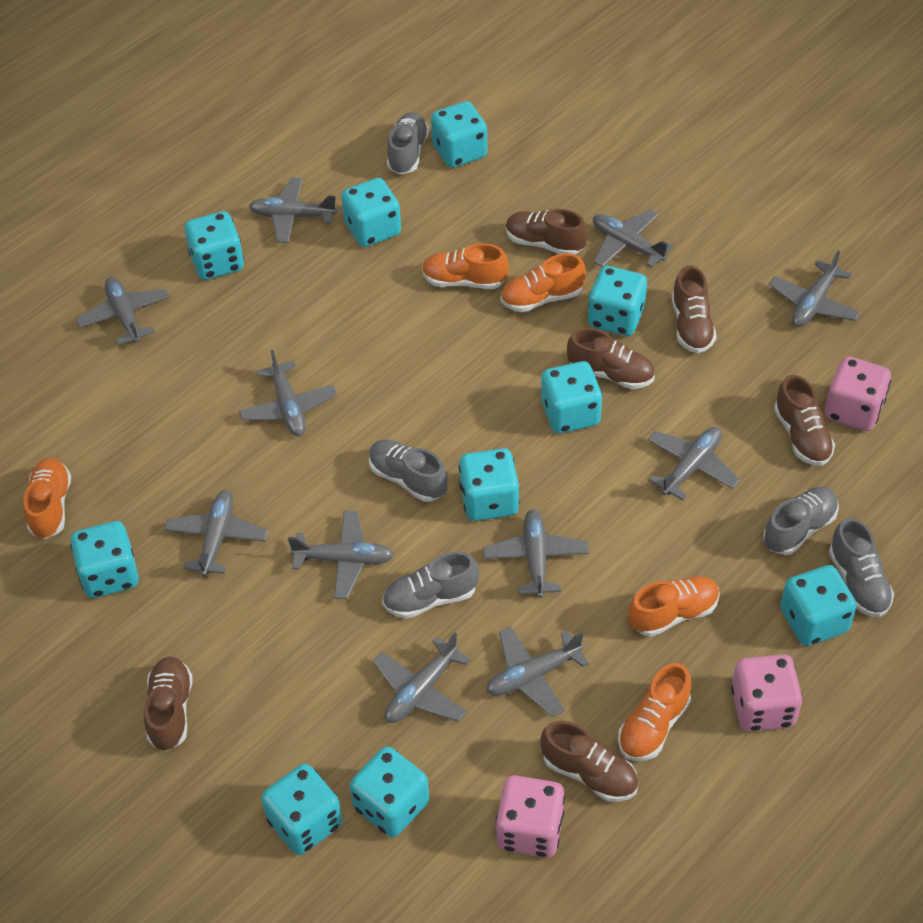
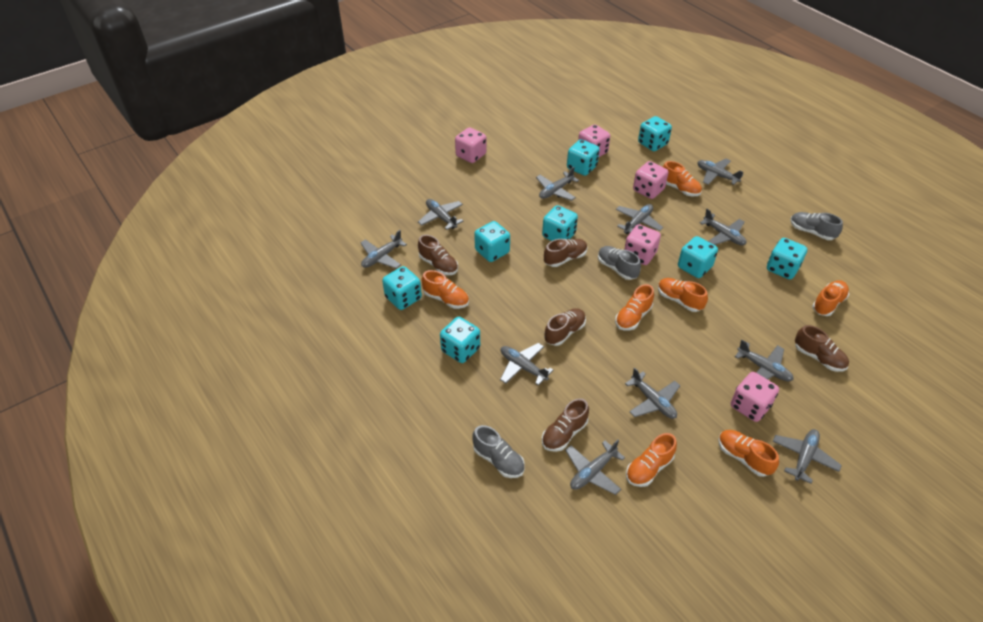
brown shoe: [144,657,193,751] [506,209,588,254] [540,721,638,802] [567,328,655,389] [672,265,716,353] [774,375,835,466] = 6 -> [418,235,458,275] [542,398,589,452] [544,239,588,267] [544,308,586,346] [795,325,849,372] = 5
grey shoe: [369,440,448,502] [382,552,479,619] [387,112,429,175] [763,487,839,555] [829,518,894,617] = 5 -> [472,425,525,478] [598,246,641,280] [791,212,843,240] = 3
orange shoe: [24,458,71,539] [422,243,509,289] [501,253,586,312] [618,663,691,761] [628,576,720,637] = 5 -> [421,270,469,309] [615,284,654,330] [626,433,677,487] [658,278,708,312] [663,161,702,196] [719,430,779,477] [812,280,849,316] = 7
pink dice: [496,775,565,858] [731,654,803,732] [825,356,891,431] = 3 -> [455,127,487,163] [578,124,610,157] [624,224,661,265] [633,161,668,199] [731,372,779,422] = 5
turquoise dice: [70,521,139,598] [184,211,244,280] [261,764,342,855] [341,178,401,247] [350,746,429,837] [431,101,488,168] [459,448,520,521] [541,361,602,433] [588,266,647,336] [780,565,857,646] = 10 -> [382,266,422,310] [440,317,480,363] [475,221,510,262] [542,205,578,241] [567,139,600,176] [638,116,672,151] [678,236,718,278] [767,238,807,279] = 8

